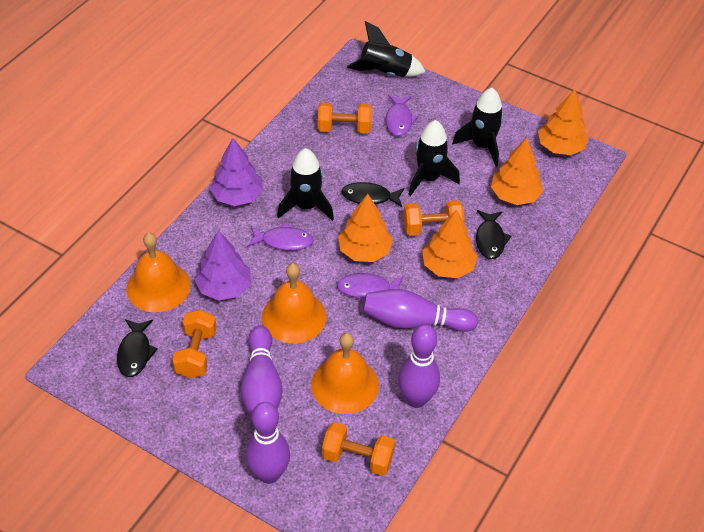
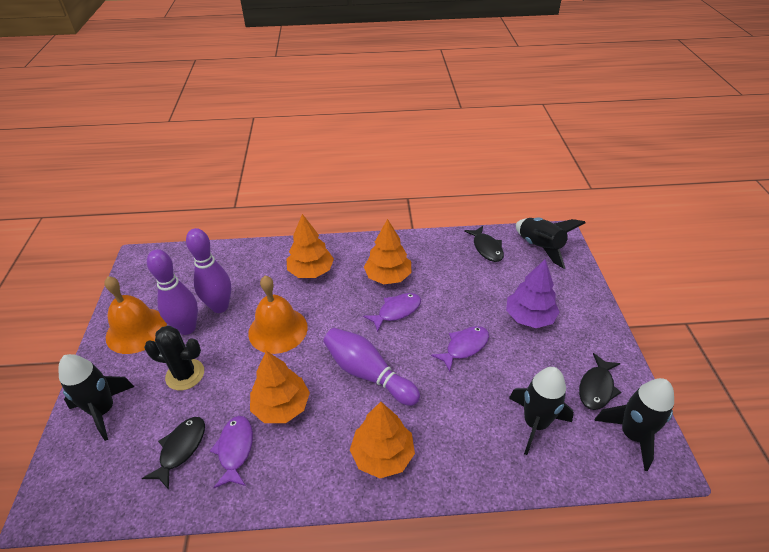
black cactus: none = 0 -> [144,326,204,390] = 1
orange bell: [127,233,191,312] [262,263,327,343] [311,333,379,414] = 3 -> [104,276,167,354] [248,276,308,354] = 2
orange dumbbell: [172,310,217,378] [318,102,372,133] [322,422,395,476] [403,200,465,236] = 4 -> none = 0
purple bowling pin: [241,325,283,420] [246,402,290,484] [363,289,478,332] [398,325,440,408] = 4 -> [147,249,198,335] [186,228,231,313] [323,328,420,406] = 3
purple tree: [194,230,251,301] [210,138,263,206] = 2 -> [506,259,559,328] = 1

